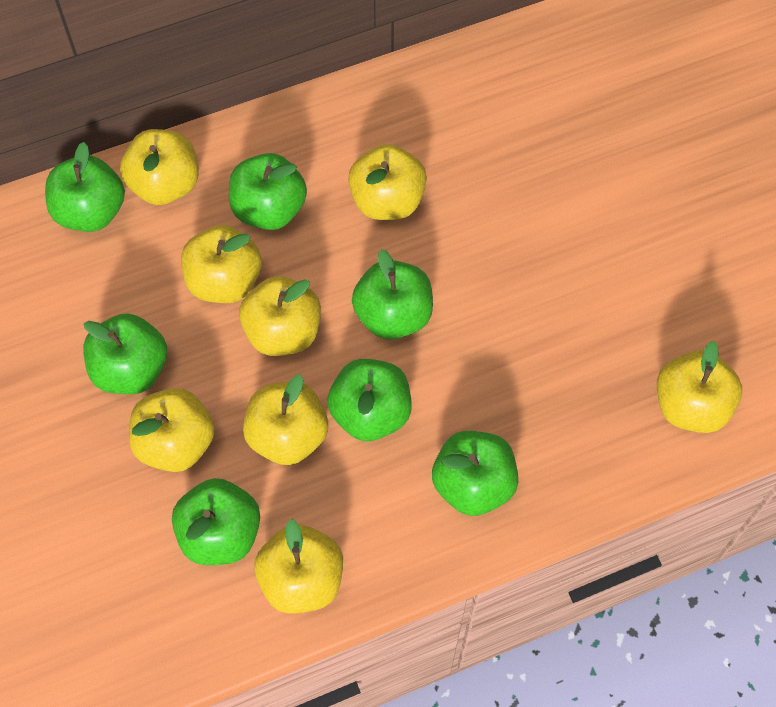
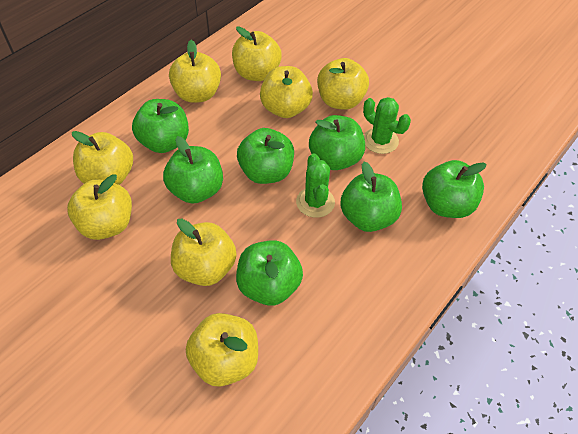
green cactus: none = 0 -> [296,153,335,218] [363,97,411,154] = 2

